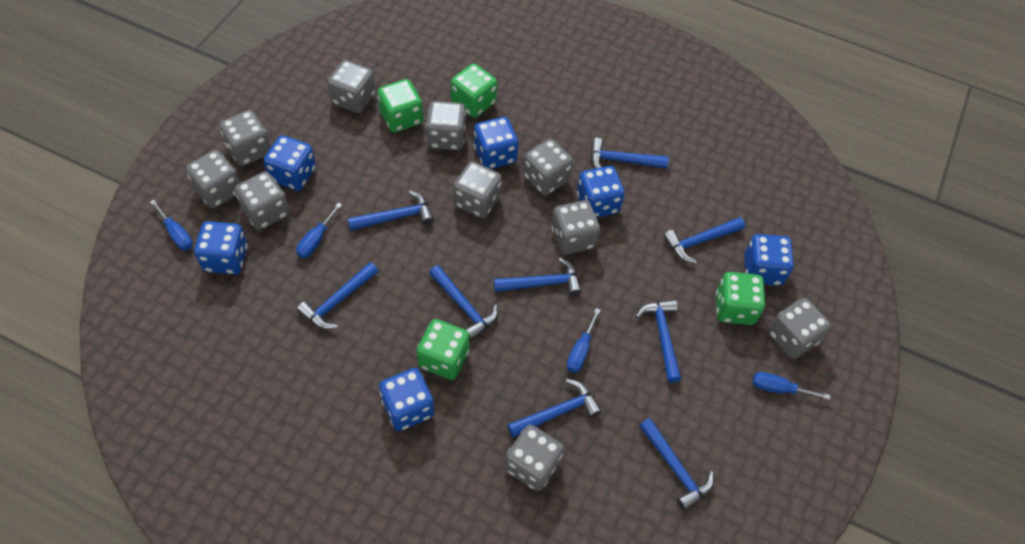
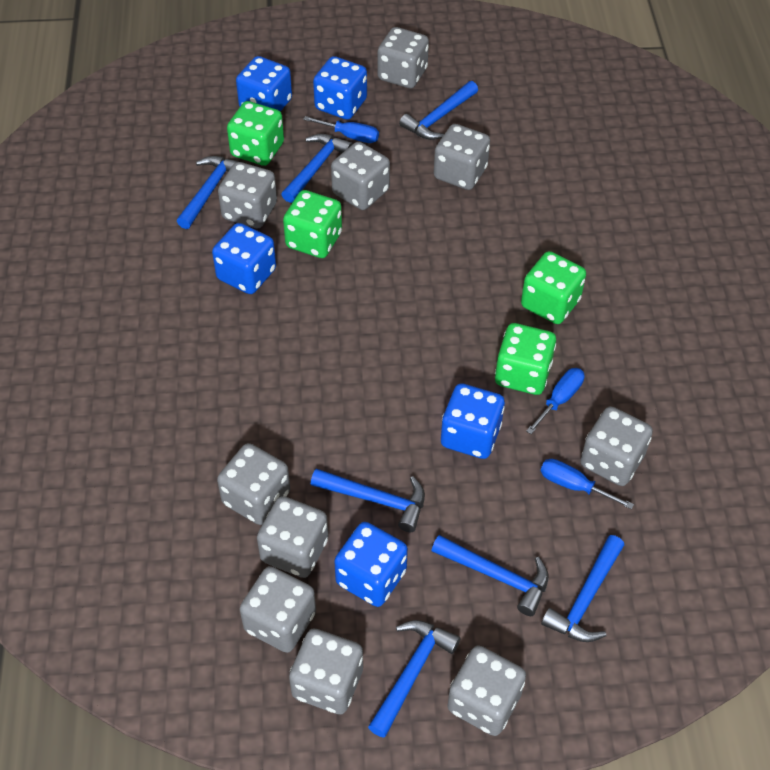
blue dice: [194,221,248,275] [264,135,316,191] [379,368,434,431] [474,117,519,169] [577,166,625,218] [744,234,794,286] = 6 -> [212,223,276,294] [236,56,292,112] [313,56,367,120] [334,522,408,607] [441,383,505,459] = 5
blue hammer: [297,262,378,330] [348,191,434,231] [429,265,498,341] [494,258,582,296] [508,379,602,437] [591,138,669,169] [635,299,681,383] [639,418,714,511] [663,217,745,263] = 9 -> [177,156,244,229] [281,134,353,203] [311,469,425,532] [368,620,460,738] [399,81,478,140] [431,535,548,616] [541,535,624,642] = 7
blue screwdriver: [150,200,193,250] [296,203,342,258] [567,308,601,373] [753,372,830,400] = 4 -> [303,116,379,143] [526,368,585,434] [541,459,634,510] = 3

